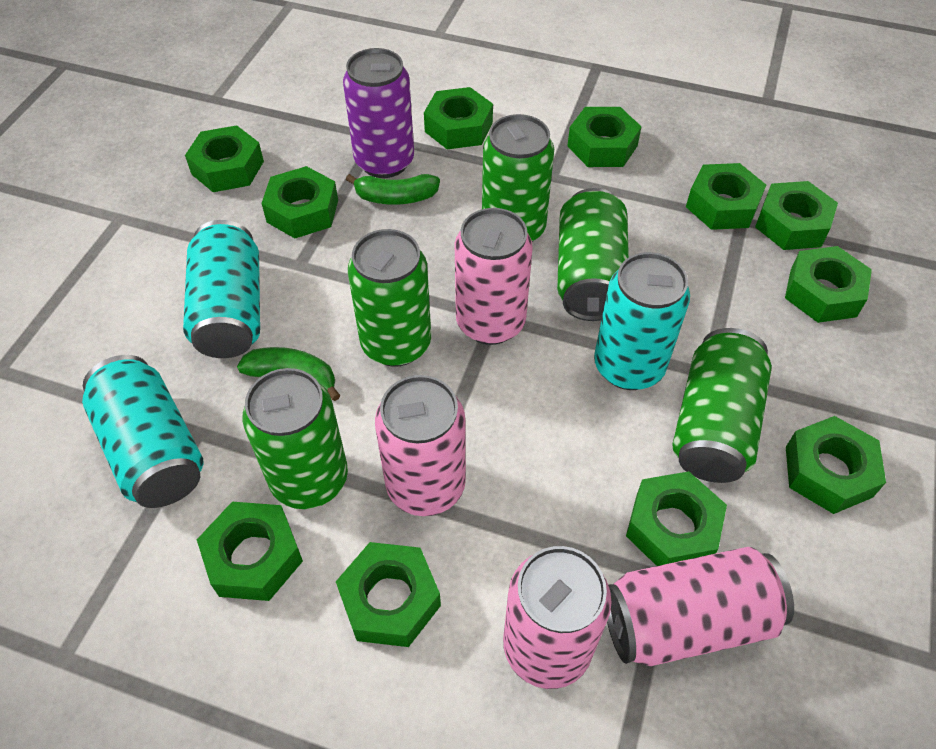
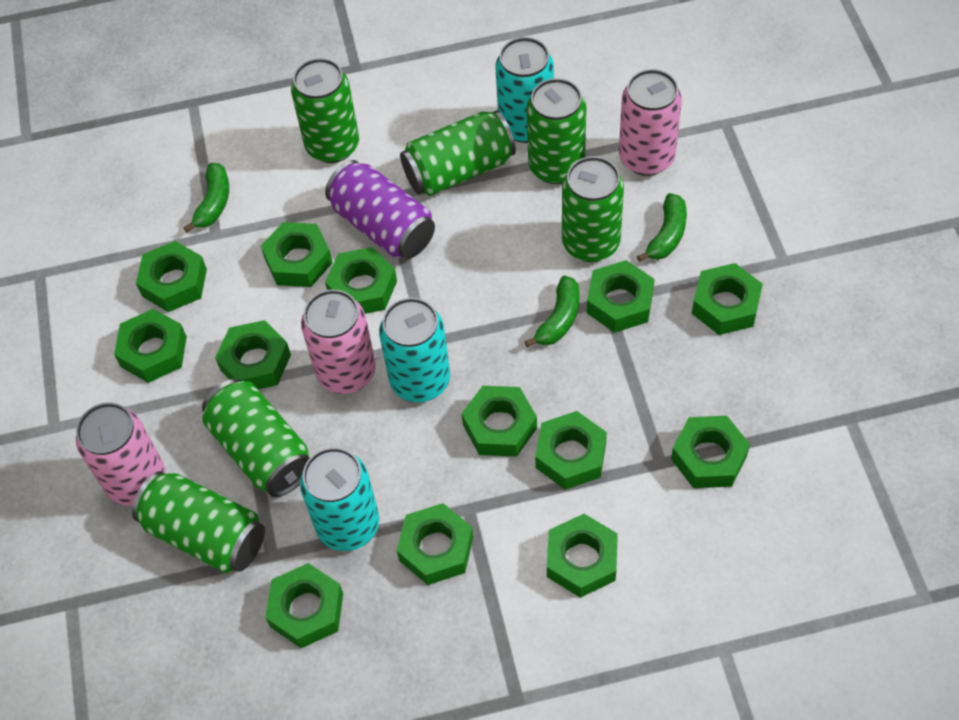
green banana: [237,347,341,401] [346,174,440,205] = 2 -> [184,163,229,233] [524,275,580,347] [637,193,687,262] = 3
green can: [243,368,348,509] [348,229,431,367] [482,114,554,242] [557,188,629,321] [673,328,772,483] = 5 -> [132,471,265,573] [202,379,310,497] [291,58,359,163] [400,110,516,196] [527,78,586,184] [562,156,624,262] = 6
green nut: [185,125,264,192] [197,502,303,601] [261,166,338,238] [336,542,441,647] [424,87,493,149] [567,107,642,167] [626,471,727,566] [686,163,766,230] [755,181,838,250] [785,246,872,323] [786,416,886,514] = 11 -> [114,309,187,383] [136,241,207,312] [215,320,291,389] [261,222,333,287] [265,563,343,648] [325,247,397,314] [397,503,473,585] [461,386,537,457] [535,411,607,490] [547,514,618,598] [587,260,655,333] [671,416,750,488] [692,263,763,335] = 13
pink can: [375,375,466,516] [454,208,533,345] [503,546,612,689] [607,547,794,666] = 4 -> [76,403,166,506] [301,289,376,394] [619,69,682,176] = 3

